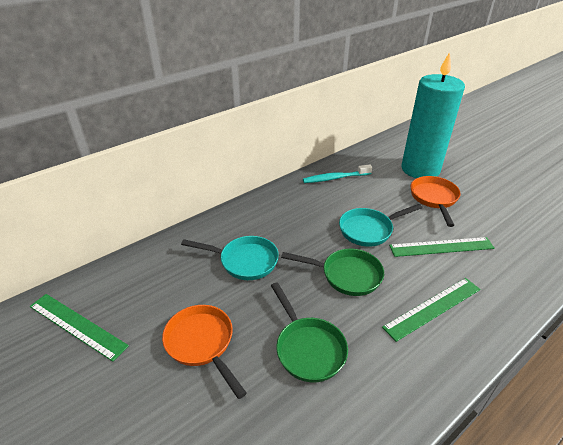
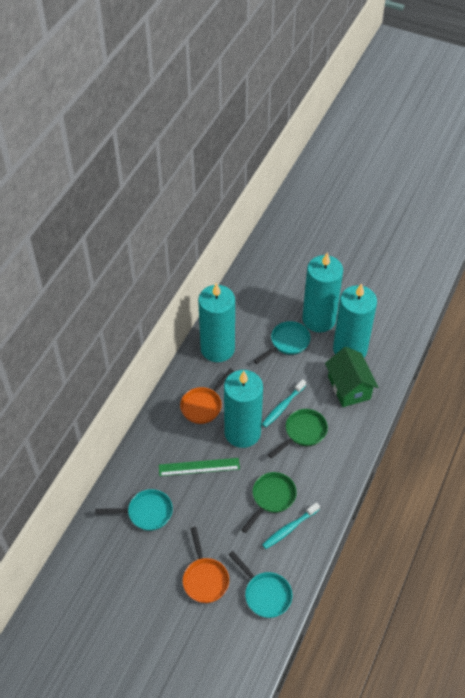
green house: none = 0 -> [325,347,378,407] = 1
green ruler: [30,294,129,362] [382,278,481,342] [389,237,495,257] = 3 -> [159,458,240,476] = 1
turquoise candle: [401,52,465,178] = 1 -> [198,283,235,362] [224,370,263,448] [302,252,343,332] [333,283,377,357] = 4
turquoise pan: [181,236,279,280] [339,204,422,247] = 2 -> [95,489,173,531] [228,551,292,618] [254,321,311,364] = 3
turquoise toothbrush: [303,164,372,183] = 1 -> [262,379,306,427] [262,502,320,549] = 2

